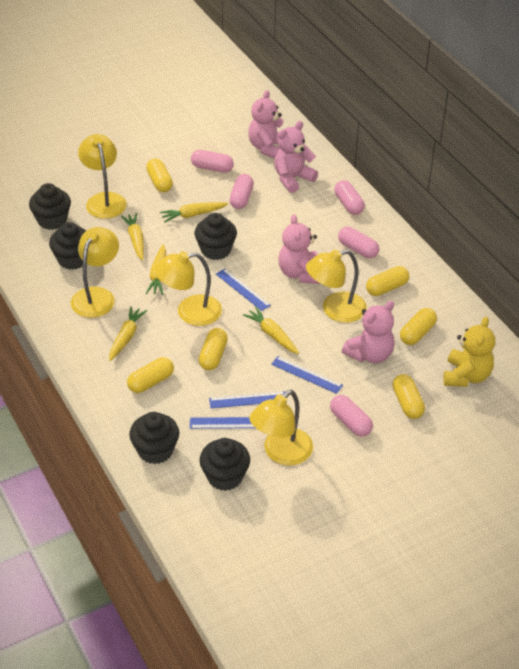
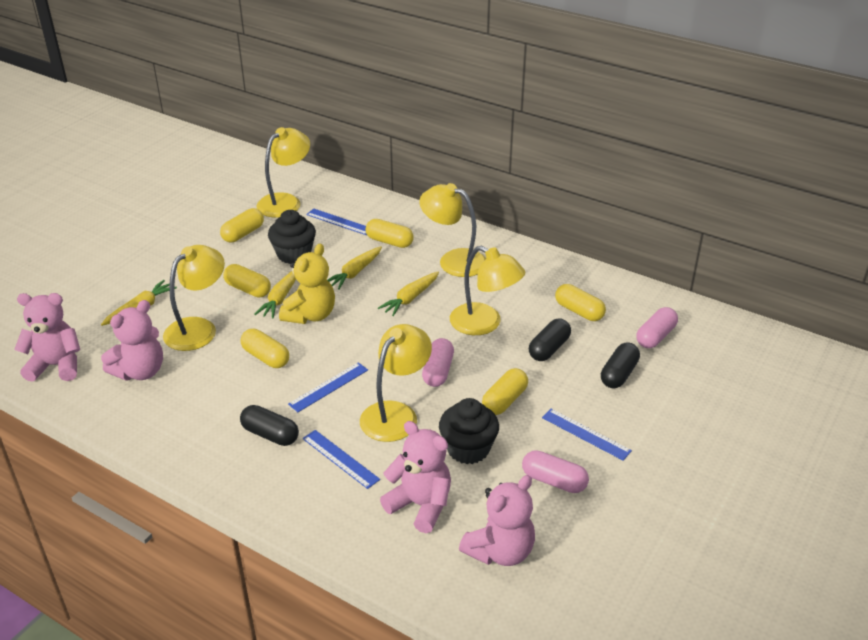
black capsule: none = 0 -> [240,405,299,446] [529,319,571,361] [601,342,640,388] = 3
black cupcake: [29,183,71,230] [49,222,87,270] [129,412,179,464] [194,213,237,260] [199,438,250,491] = 5 -> [268,210,316,264] [439,398,499,464] = 2
pink capsule: [191,150,234,173] [230,174,254,209] [330,395,373,437] [335,180,365,215] [338,227,379,258] = 5 -> [422,338,454,387] [522,450,589,493] [636,307,678,348] = 3
yellow carrot: [109,306,147,361] [121,213,144,260] [145,244,166,295] [160,202,228,223] [243,307,299,354] = 5 -> [101,280,177,326] [254,271,296,319] [328,246,382,290] [378,271,439,316] = 4

